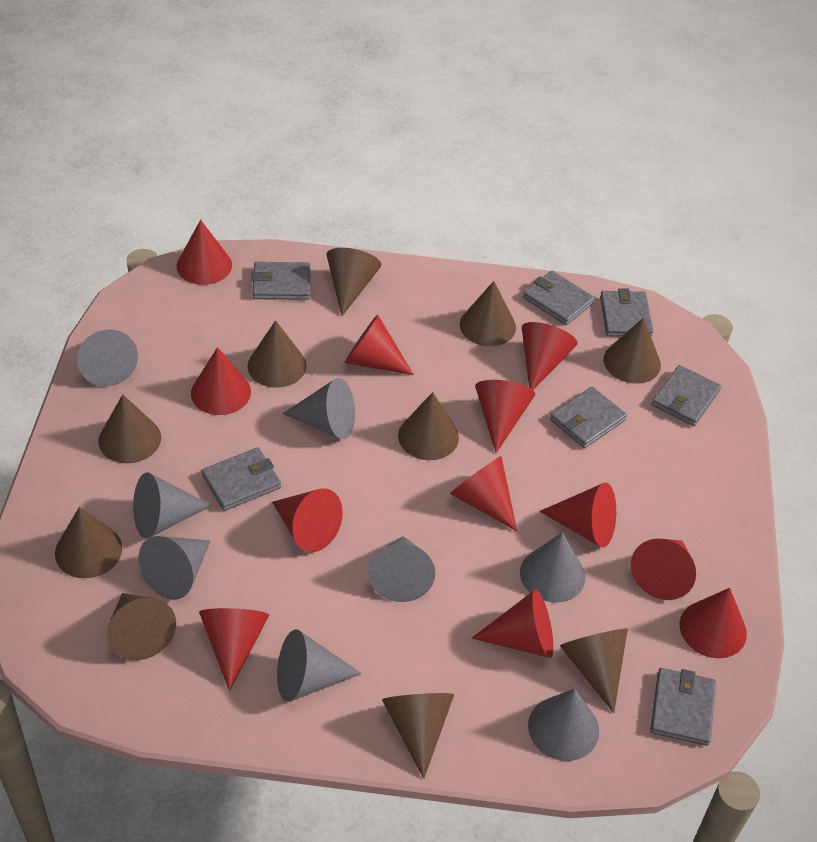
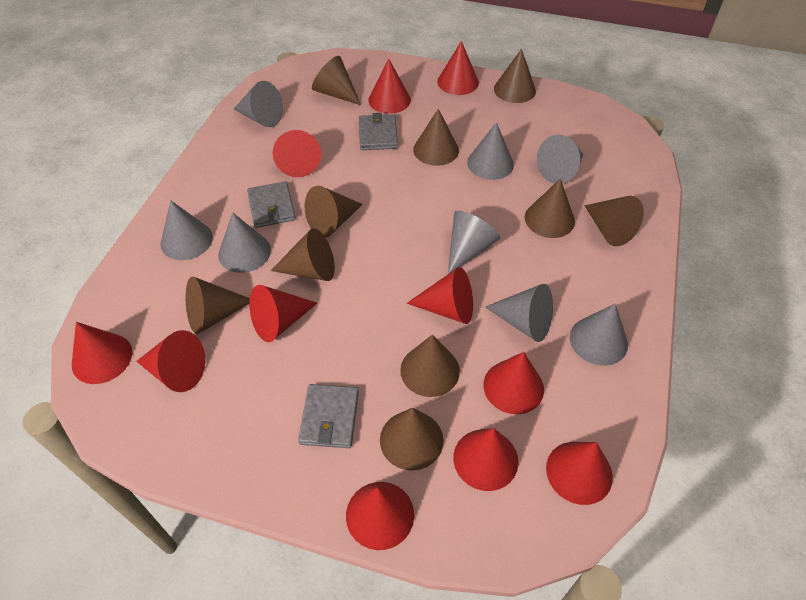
grey wallet: [202,447,281,511] [251,262,310,300] [523,271,595,325] [550,387,627,448] [600,288,653,337] [650,668,716,746] [651,365,721,426] = 7 -> [247,181,296,228] [298,384,359,448] [359,113,398,150] = 3
red cone: [177,220,232,285] [191,347,251,415] [199,608,269,691] [272,488,343,552] [344,314,414,375] [450,456,517,531] [472,589,553,658] [475,380,535,453] [522,322,577,390] [539,483,616,548] [631,539,696,600] [680,588,747,658] = 12 -> [72,322,132,384] [136,330,205,392] [249,285,317,342] [273,130,321,177] [346,482,414,550] [368,59,411,114] [407,267,473,324] [437,41,479,95] [453,428,518,491] [483,352,544,414] [546,442,613,505] = 11

